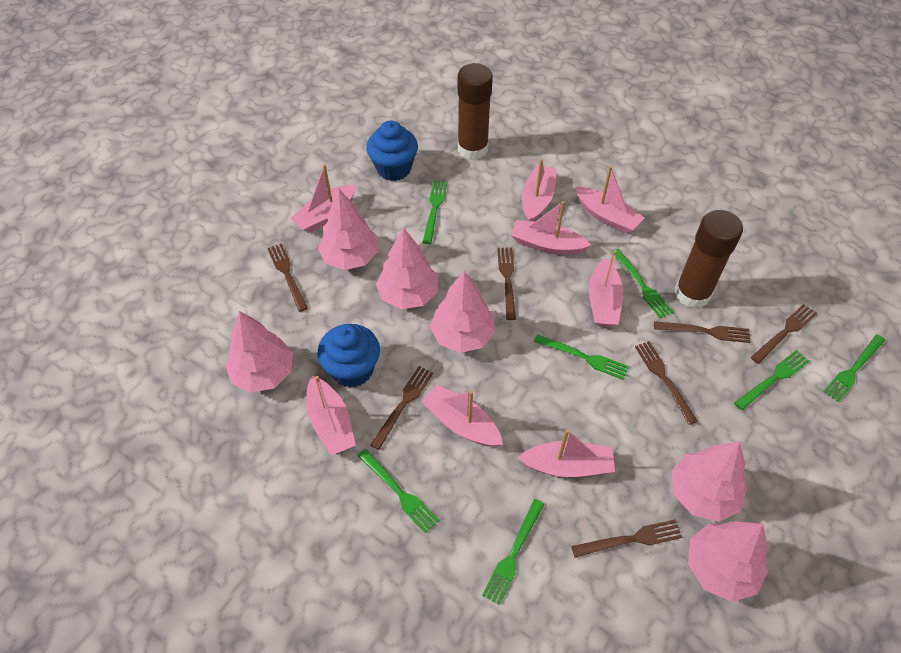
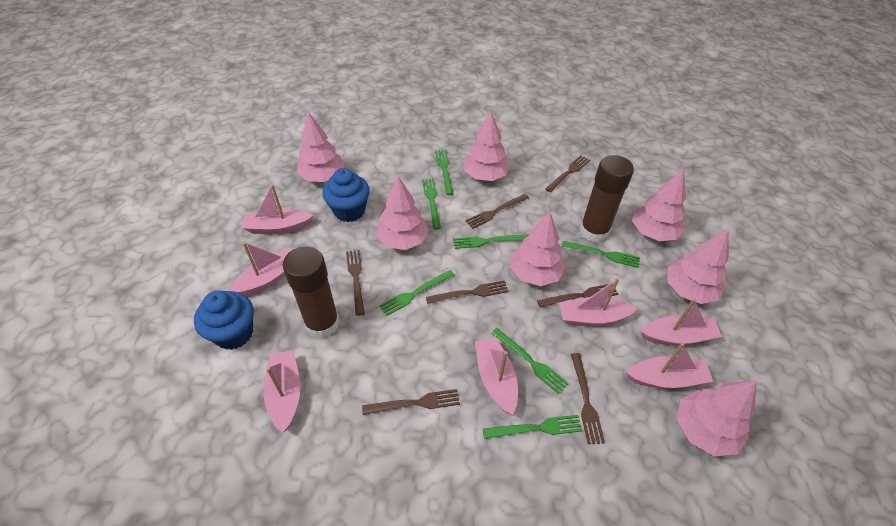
pink boat: [290,164,357,233] [306,376,356,456] [421,385,503,447] [511,201,591,255] [517,429,615,477] [522,159,556,221] [575,166,644,234] [589,250,623,326] = 8 -> [228,242,292,296] [242,185,313,234] [264,350,301,433] [475,337,518,415] [559,278,637,326] [626,343,714,389] [640,299,722,345] = 7
pink tree: [225,311,293,393] [318,188,378,270] [376,227,438,309] [430,271,495,353] [671,441,747,522] [688,521,768,602] = 6 -> [297,112,345,182] [376,176,429,250] [463,112,510,181] [510,212,566,286] [632,169,686,241] [667,229,729,304] [677,380,756,456] = 7

